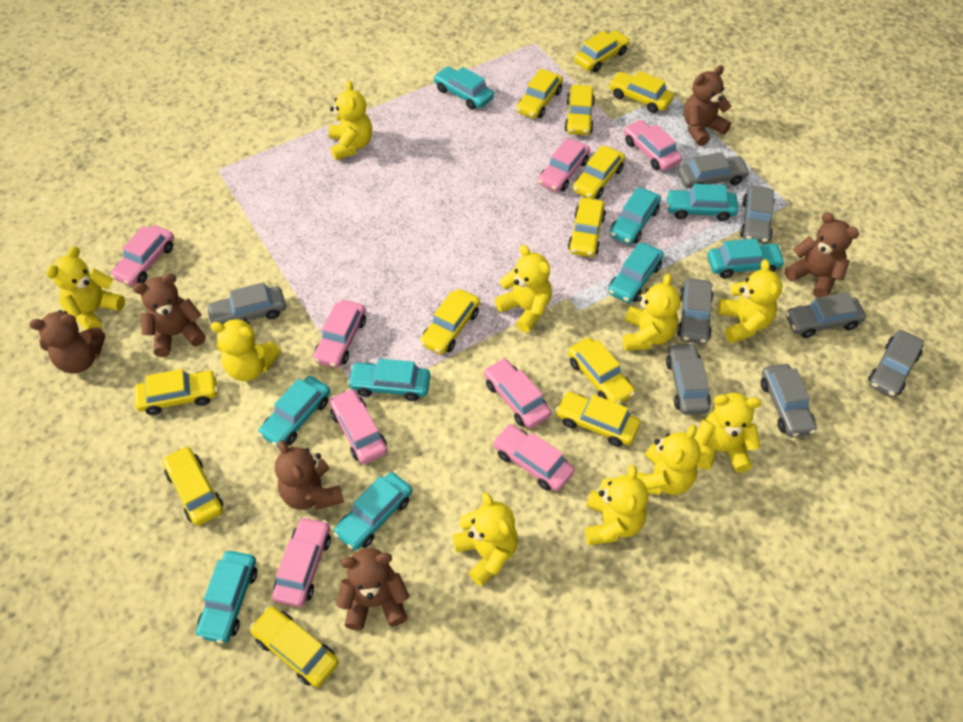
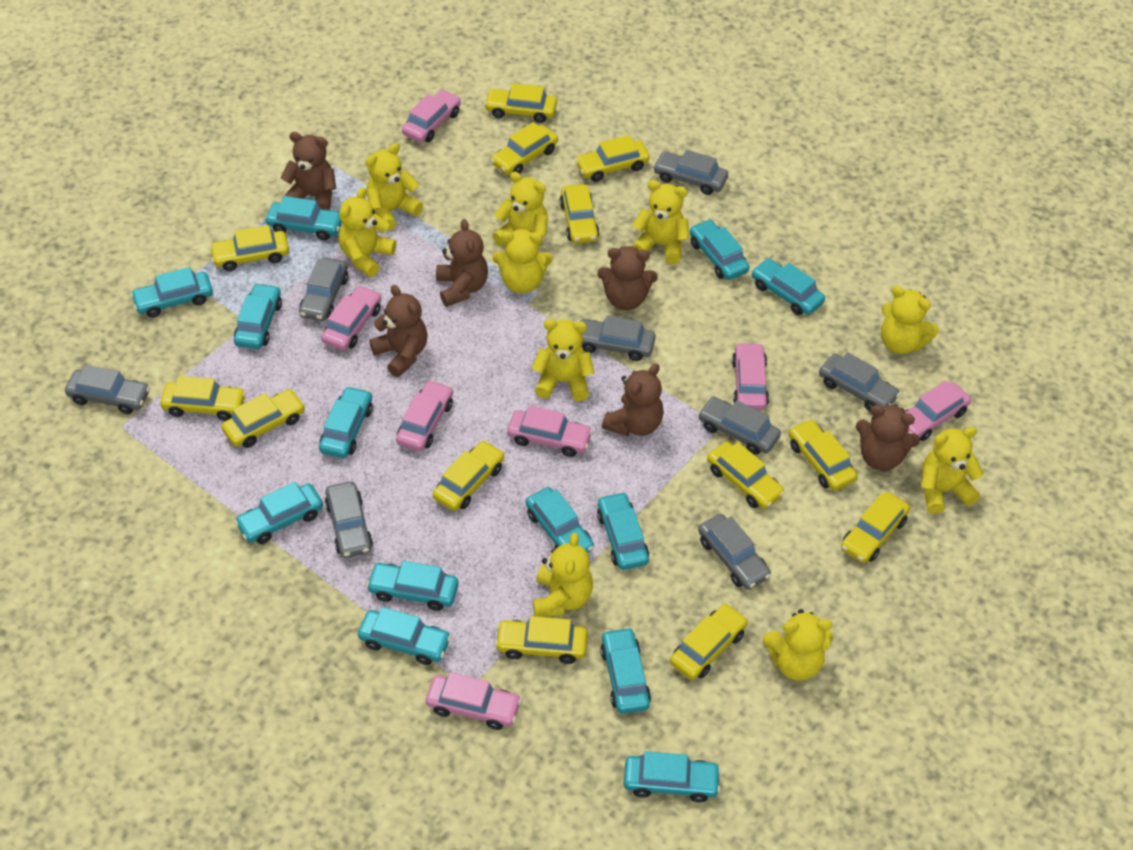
pink car: [111,225,174,286] [272,516,331,607] [313,300,366,368] [329,388,387,464] [484,358,551,429] [493,424,574,491] [538,138,590,192] [624,120,682,171] = 8 -> [321,285,382,351] [396,380,453,451] [402,90,461,143] [426,672,522,730] [507,405,593,457] [732,342,769,410] [904,381,971,441] = 7
turquoise car: [196,551,257,644] [258,376,330,448] [333,472,412,551] [347,359,431,401] [433,66,494,110] [608,243,664,303] [610,187,661,245] [666,184,738,221] [708,239,785,278] = 9 -> [130,267,213,318] [234,283,282,349] [234,482,323,544] [266,196,342,240] [319,386,373,458] [358,607,451,665] [366,561,458,611] [526,487,594,553] [597,492,649,570] [600,627,651,714] [624,751,721,802] [689,219,749,280] [751,258,825,315] = 13
yellow car: [134,369,218,415] [163,446,223,526] [250,606,339,687] [420,289,480,355] [516,69,563,119] [555,391,640,447] [564,85,595,135] [568,198,606,257] [568,338,635,404] [573,145,625,199] [574,30,630,72] [609,71,674,113] = 12 -> [160,376,246,421] [209,225,289,271] [221,389,305,448] [433,440,504,511] [484,83,557,123] [491,122,558,175] [495,616,588,664] [560,184,600,244] [575,135,650,182] [670,603,748,680] [707,441,785,509] [789,419,857,491] [841,492,910,563] = 13

